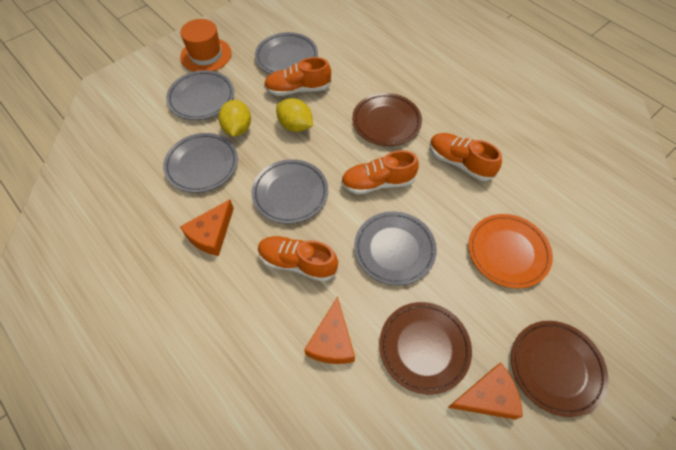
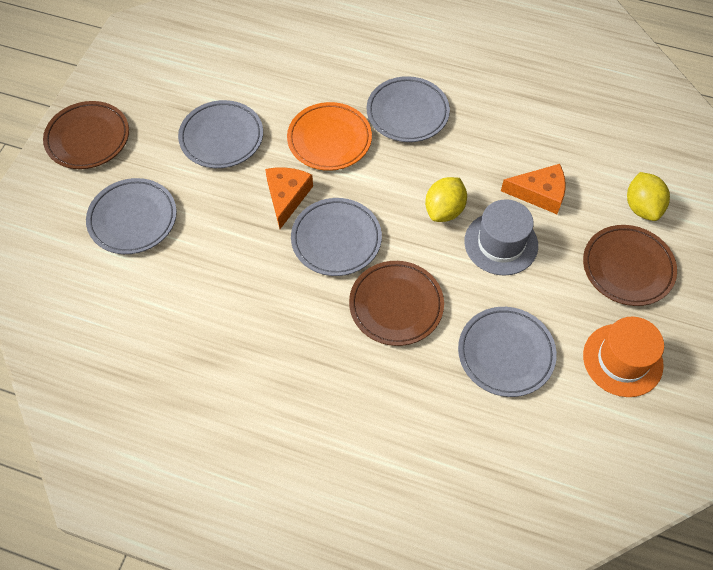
grey hat: none = 0 -> [464,199,538,276] = 1
orange cheese: [180,199,234,256] [304,296,355,364] [447,362,523,420] = 3 -> [265,167,313,229] [501,164,566,214] = 2
orange shoe: [258,236,338,282] [264,57,331,96] [341,150,419,194] [430,133,502,181] = 4 -> none = 0

